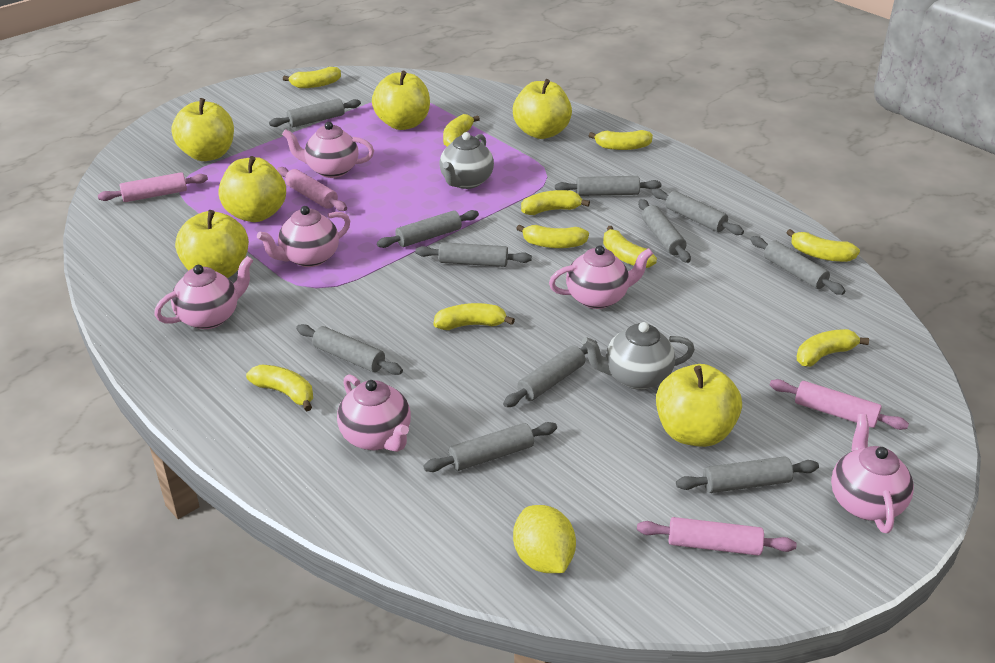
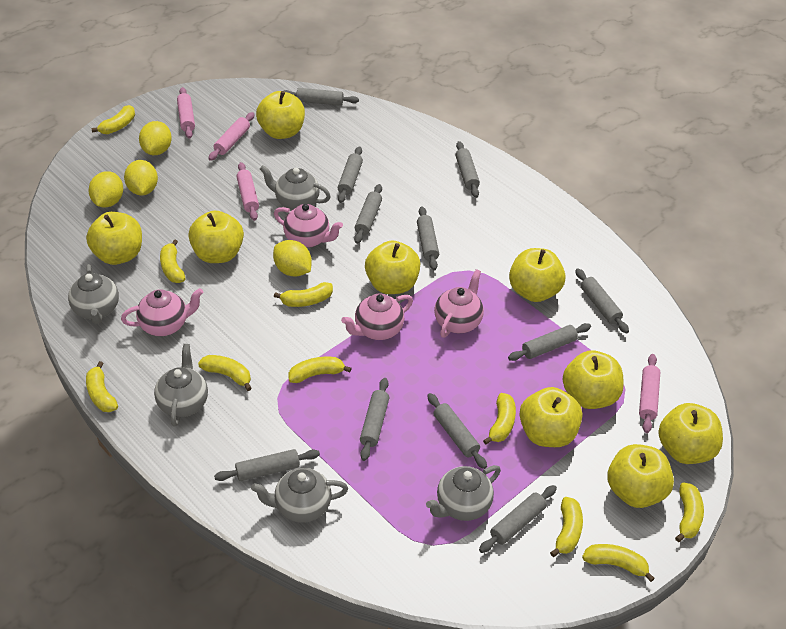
grey teapot: [439,132,494,189] [582,322,695,390] = 2 -> [68,264,119,324] [154,344,208,427] [251,468,348,523] [260,165,331,210] [426,465,501,521] = 5
pink teapot: [154,256,253,329] [257,206,350,267] [282,122,374,178] [337,374,411,452] [549,245,653,309] [831,414,914,533] = 6 -> [121,288,203,336] [274,204,343,248] [341,293,413,340] [434,269,484,338] = 4
yellow apple: [171,98,234,161] [175,210,249,278] [218,156,286,222] [372,71,430,130] [513,79,572,139] [656,364,742,447] = 6 -> [86,212,142,265] [188,211,244,263] [256,91,305,139] [365,240,420,294] [509,248,566,302] [520,387,582,447] [562,350,624,409] [607,444,674,508] [658,403,723,464] = 9
yellow lemon: [513,505,576,573] = 1 -> [89,171,123,207] [124,160,158,195] [139,121,172,155] [273,240,312,277] = 4

